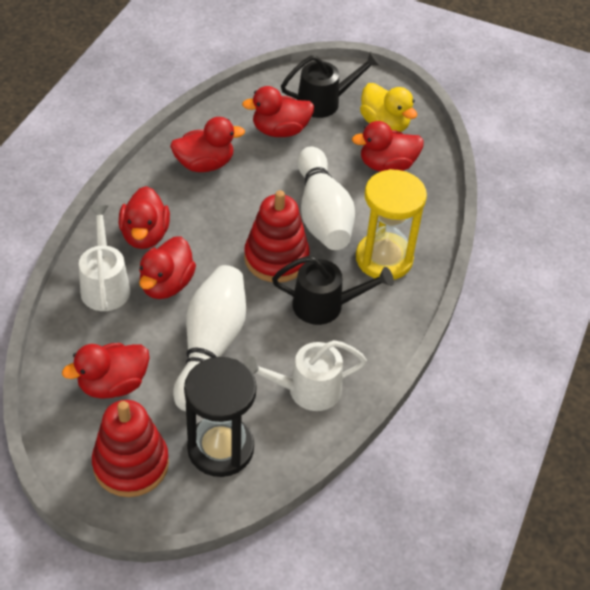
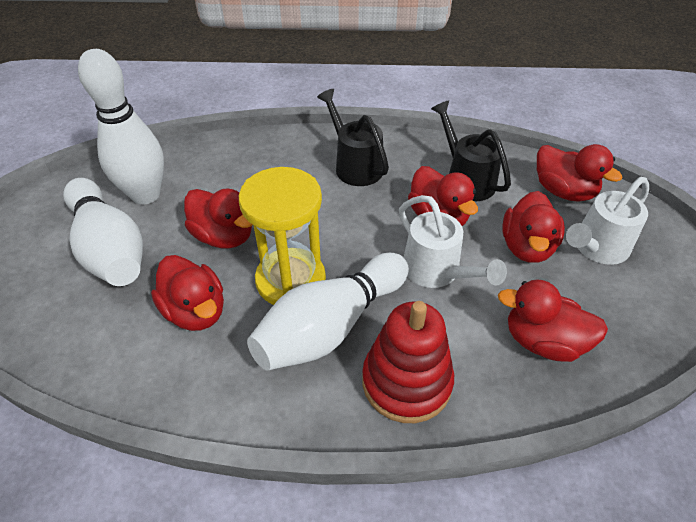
black hourglass: [184,357,257,477] = 1 -> none = 0
red stacking toy: [92,400,169,497] [244,190,309,283] = 2 -> [362,301,454,423] = 1
white bowling pin: [173,265,246,411] [297,147,355,250] = 2 -> [63,178,143,286] [78,49,164,205] [247,253,409,370] = 3
yellow duck: [360,83,417,132] = 1 -> none = 0

